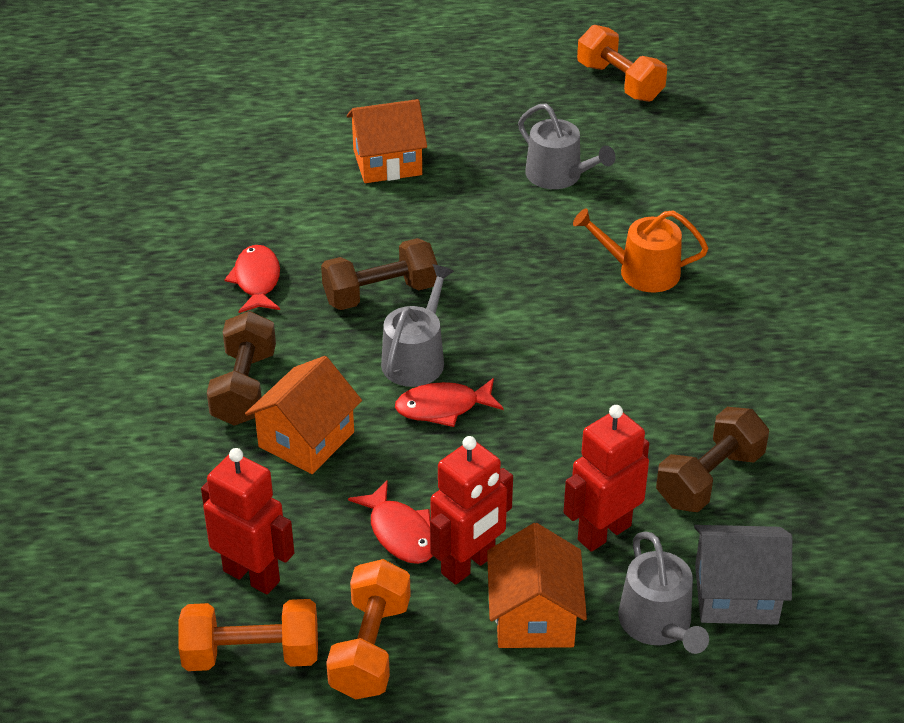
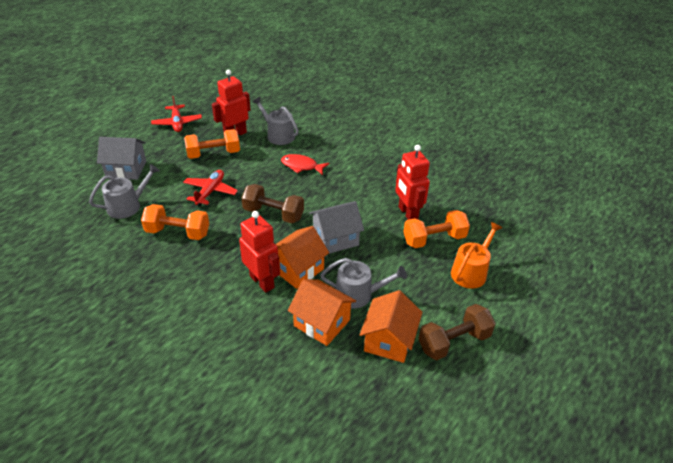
brown dumbbell: [207,311,276,426] [321,238,438,310] [656,407,769,512] = 3 -> [241,184,304,223] [418,304,496,360] = 2
grey house: [694,525,792,625] = 1 -> [97,137,146,180] [309,201,364,254] = 2
red fish: [224,245,280,313] [348,480,433,564] [395,378,503,427] = 3 -> [281,154,329,175] = 1
red plane: none = 0 -> [151,96,202,132] [183,170,238,206] = 2

